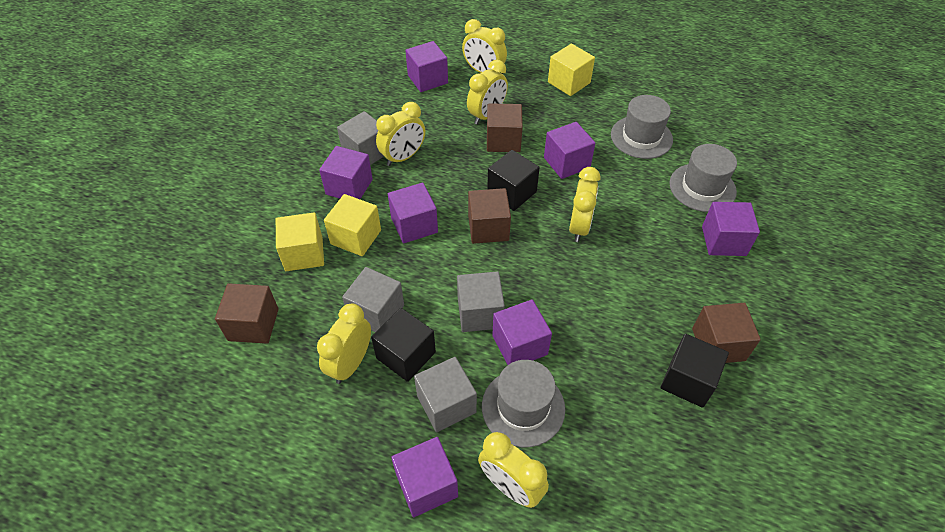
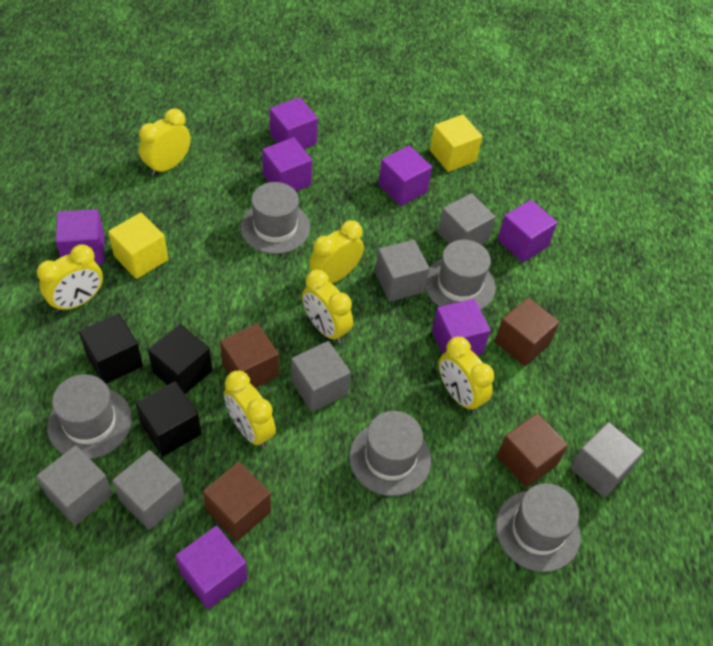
grey cube: [337,111,384,165] [342,267,404,332] [414,357,477,432] [457,271,505,332] = 4 -> [36,445,113,526] [112,450,185,530] [291,341,351,412] [375,240,430,302] [438,193,495,245] [570,422,644,498] = 6
grey hat: [482,360,565,447] [611,95,673,159] [669,144,737,212] = 3 -> [47,374,132,459] [240,182,310,254] [349,411,431,496] [425,240,495,310] [496,483,581,572] = 5
yellow cube: [276,212,324,271] [324,194,381,256] [548,44,595,96] = 3 -> [108,213,168,279] [430,115,483,172] = 2

